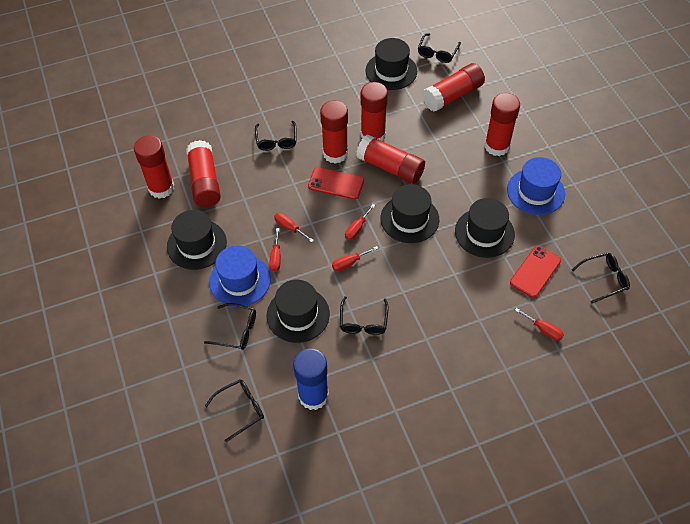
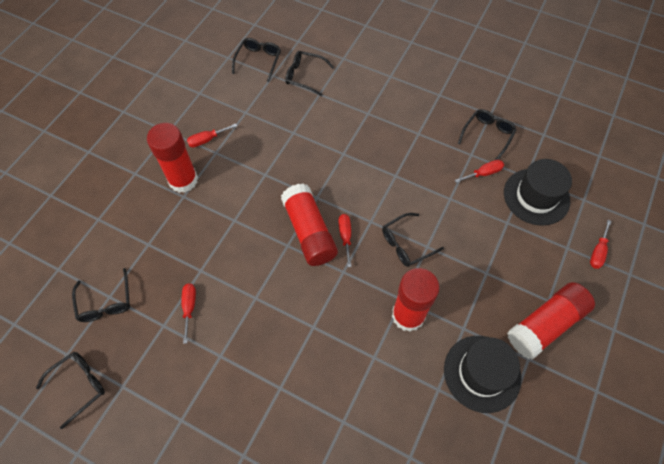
black hat: [167,210,227,270] [267,280,330,343] [365,38,417,90] [381,184,439,243] [455,198,515,258] = 5 -> [444,336,522,413] [504,159,572,226] = 2
blue glue stick: [293,349,329,410] = 1 -> none = 0
blue hat: [209,245,271,307] [507,157,565,215] = 2 -> none = 0
red glue stick: [134,135,174,199] [186,140,221,207] [320,100,348,164] [356,134,425,184] [361,82,388,142] [422,63,485,112] [485,93,520,156] = 7 -> [147,123,198,193] [281,183,338,266] [392,268,440,332] [507,282,595,360] = 4
red phone: [308,167,364,199] [510,246,561,298] = 2 -> none = 0

